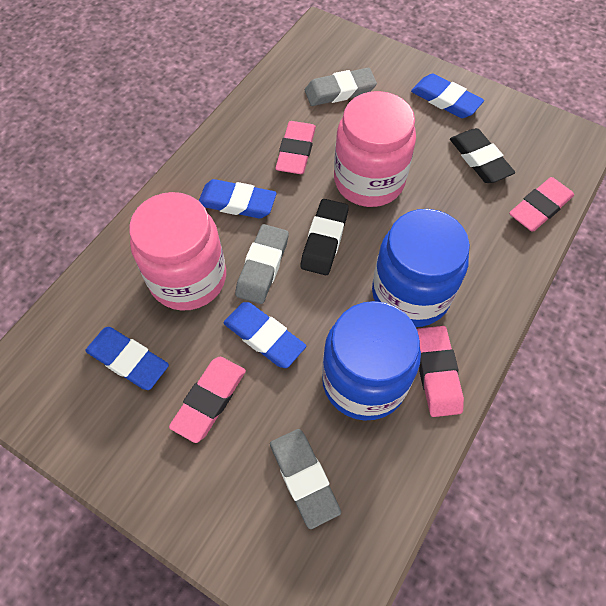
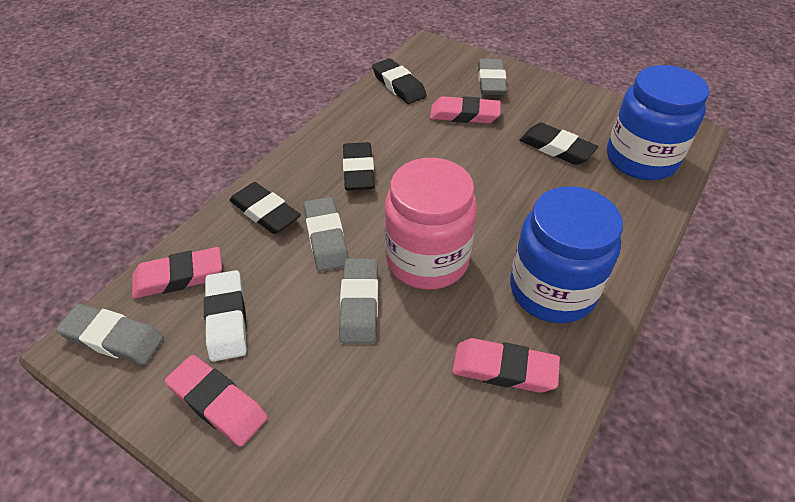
black eraser: [300,199,349,275] [450,128,515,183] = 2 -> [229,182,301,234] [343,142,375,191] [372,58,427,104] [519,123,598,165] = 4
blue eraser: [85,327,169,390] [199,179,277,219] [223,302,306,368] [411,74,484,118] = 4 -> none = 0
grey eraser: [235,224,289,304] [270,429,341,529] [305,68,377,106] = 3 -> [56,304,164,365] [304,197,348,271] [339,258,378,343] [478,59,507,95] = 4
pink jar: [129,192,226,311] [334,91,416,207] = 2 -> [385,158,477,289] = 1
white eraser: none = 0 -> [204,270,247,362] = 1

